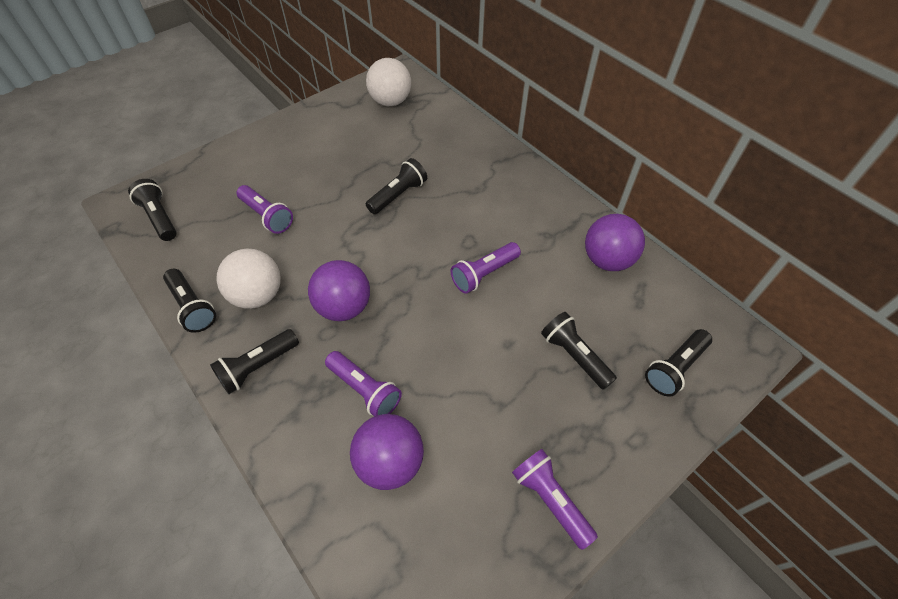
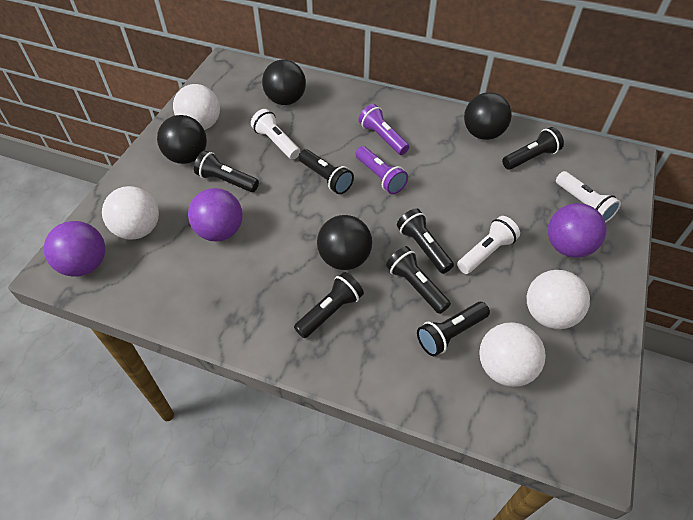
black ball: none = 0 -> [157,115,207,164] [262,59,306,105] [317,215,372,270] [464,92,512,140] = 4
black flashlight: [128,179,176,241] [163,269,216,333] [210,329,299,394] [366,158,427,214] [541,312,617,390] [645,329,712,397] = 6 -> [194,150,259,192] [294,272,364,338] [299,149,354,194] [386,246,451,314] [397,208,454,274] [417,302,490,356] [502,127,564,170] = 7
purple flashlight: [237,185,293,234] [325,351,402,416] [451,242,521,294] [512,449,598,550] = 4 -> [355,146,408,194] [358,104,409,155] = 2
white ball: [216,249,281,309] [366,58,411,106] = 2 -> [102,186,159,240] [173,84,220,130] [479,322,546,387] [527,270,590,329] = 4
white flashlight: none = 0 -> [251,109,300,159] [457,216,520,274] [556,171,621,223] = 3

